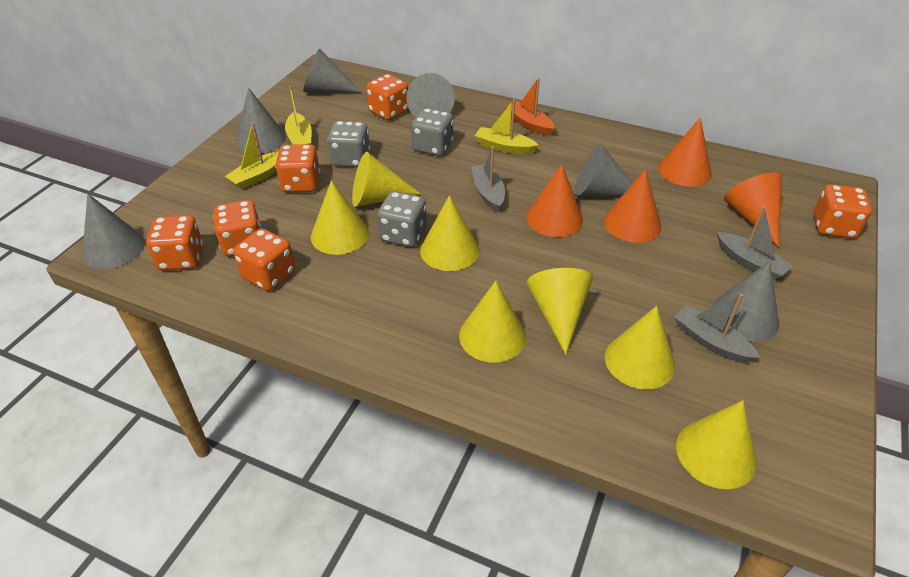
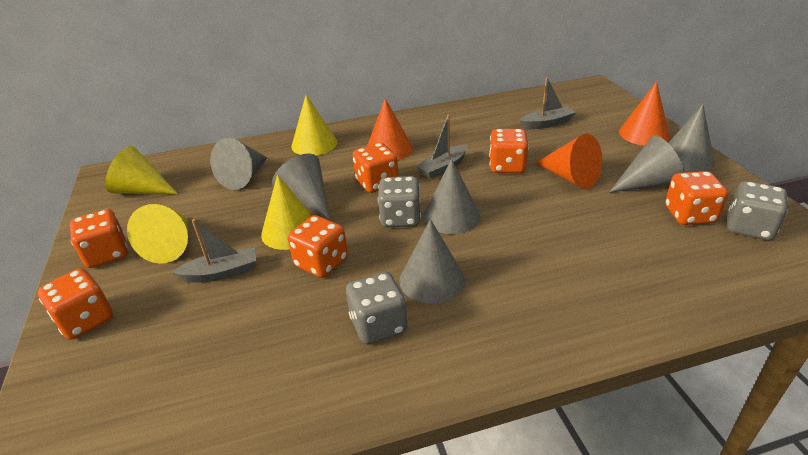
orange boat: [505,78,555,136] = 1 -> none = 0
orange cone: [526,164,583,237] [604,169,661,243] [658,118,712,187] [724,173,782,247] = 4 -> [367,98,413,160] [536,133,602,189] [619,82,670,146] = 3
yellow boat: [225,123,279,189] [285,86,312,145] [475,99,539,154] = 3 -> none = 0
yellow cone: [311,180,369,255] [352,152,421,207] [420,195,479,271] [459,281,526,362] [526,268,593,355] [605,306,675,389] [676,400,757,489] = 7 -> [105,146,178,194] [127,204,188,263] [261,174,312,250] [292,95,338,156] = 4

